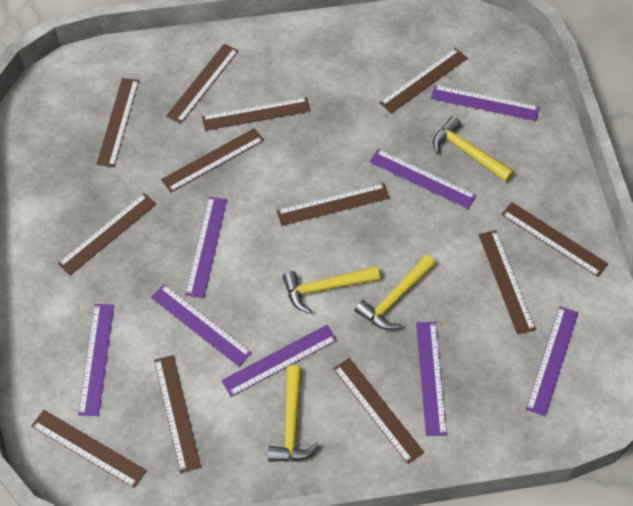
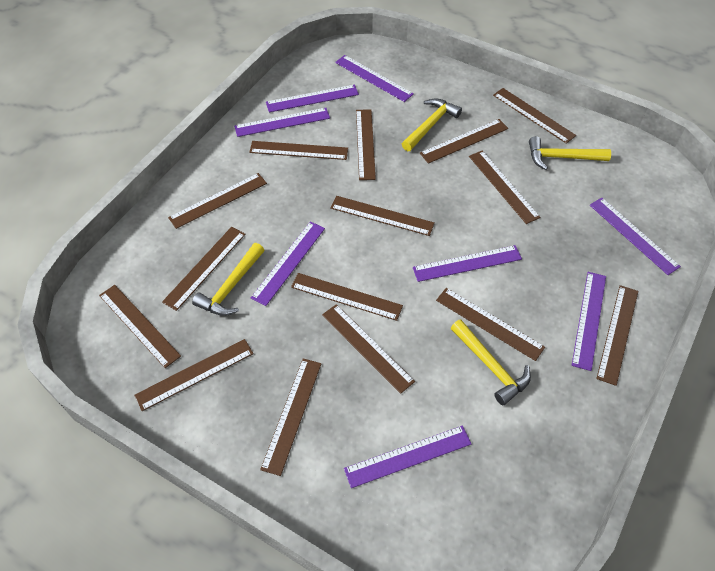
brown ruler: [31,410,146,488] [58,193,156,275] [96,78,139,167] [154,355,201,473] [161,128,264,192] [166,44,238,124] [202,97,311,131] [277,183,390,226] [333,358,424,464] [379,48,467,113] [479,230,536,335] [501,202,608,277] = 12 -> [99,285,181,368] [134,339,254,411] [162,227,245,311] [168,173,267,229] [249,141,348,160] [260,358,321,476] [291,273,403,321] [322,304,415,394] [330,196,435,236] [356,109,376,180] [420,119,508,164] [436,288,545,361] [469,150,540,224] [493,88,576,144] [596,285,638,386] = 15

